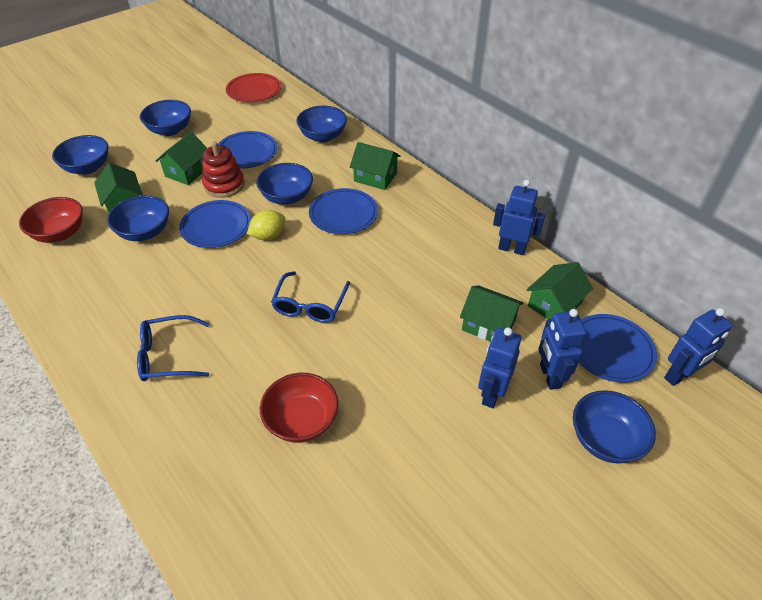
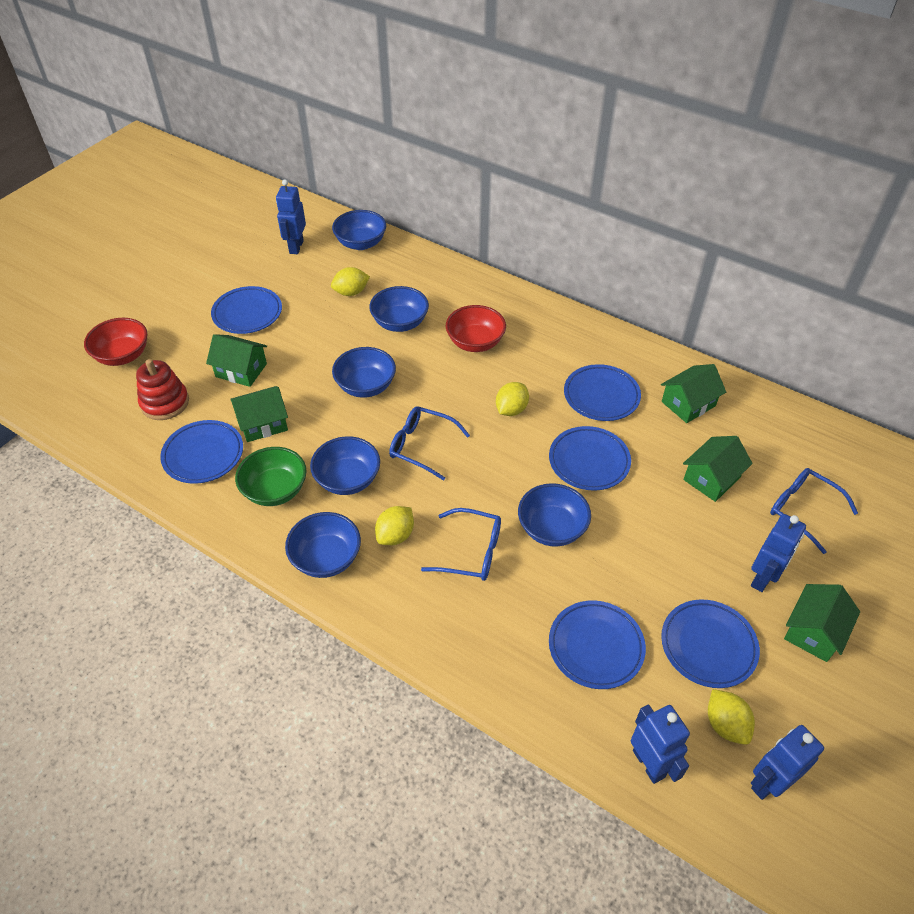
blue glasses: [137,315,210,381] [271,271,350,323] = 2 -> [389,406,470,481] [421,508,501,581] [770,468,858,554] = 3
blue plate: [179,200,251,248] [218,131,278,168] [309,188,378,234] [579,314,657,383] = 4 -> [160,420,243,484] [211,286,282,334] [549,426,631,491] [549,600,646,689] [564,364,641,421] [661,599,760,688] = 6
green bowl: none = 0 -> [235,447,307,506] = 1
red plate: [226,73,281,102] = 1 -> none = 0
yellow lemon: [247,210,285,240] = 1 -> [331,267,370,296] [375,506,414,545] [496,382,529,416] [708,689,755,745] = 4

